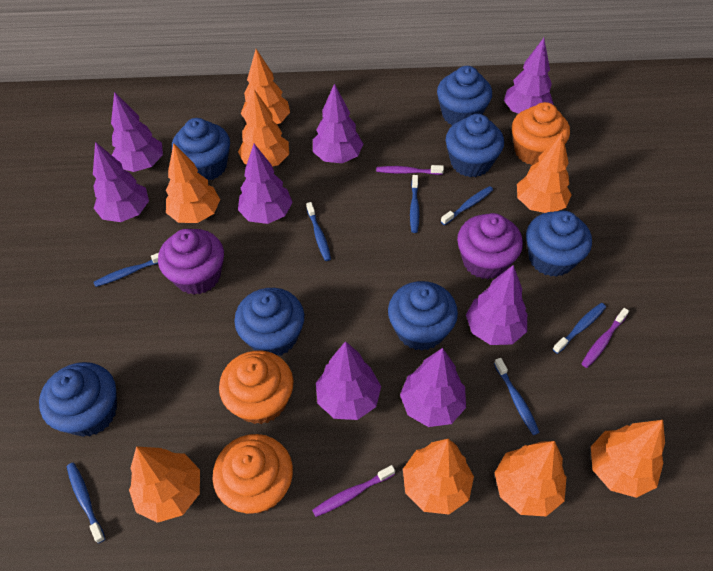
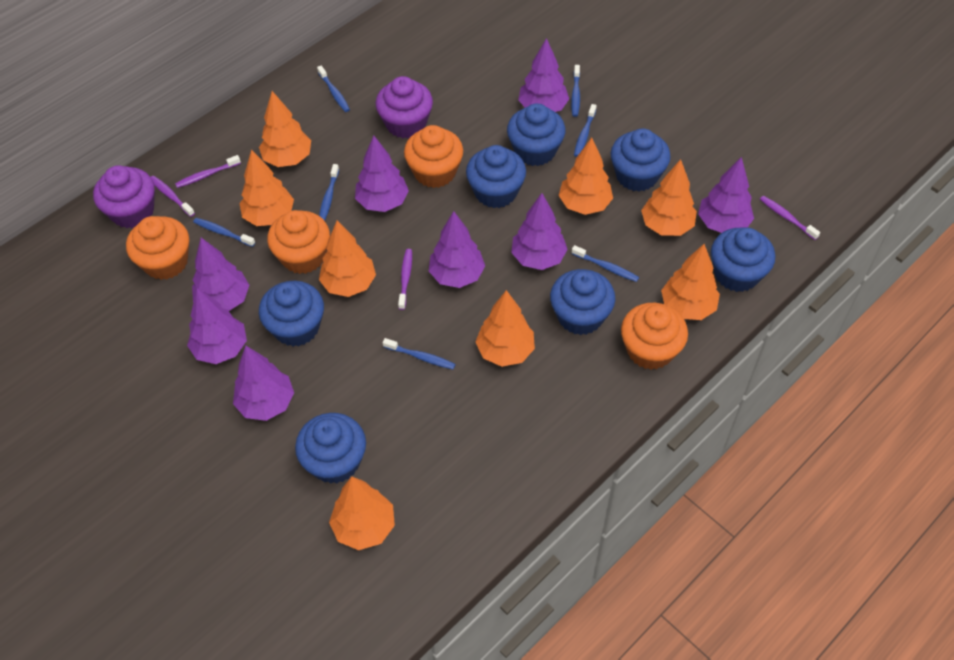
orange cupcake: [212,434,293,514] [219,351,293,424] [512,102,570,165] = 3 -> [126,216,189,280] [267,210,330,274] [404,125,463,188] [621,303,688,370] = 4
purple toothbrush: [312,465,395,517] [376,165,444,175] [581,308,629,368] = 3 -> [151,176,195,217] [175,155,241,188] [398,249,412,310] [760,196,820,240] = 4

